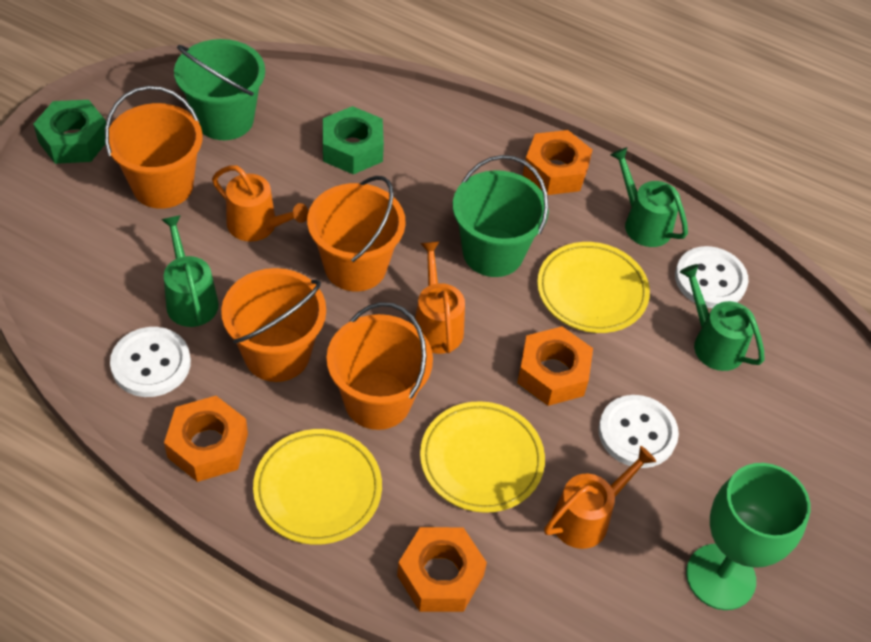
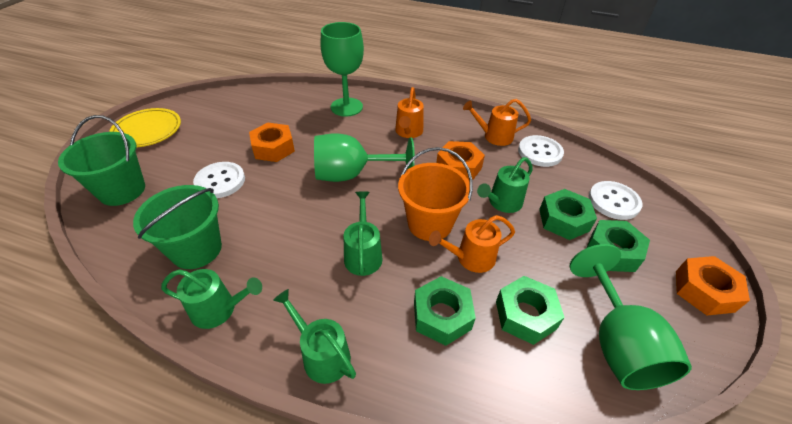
green goblet: [686,463,811,610] = 1 -> [314,133,415,182] [320,22,364,117] [569,244,692,390] = 3
green nut: [33,100,106,164] [323,106,384,174] = 2 -> [414,276,476,346] [496,276,565,345] [539,189,597,240] [587,220,650,272] = 4
green watering can: [161,215,219,327] [610,147,688,247] [680,264,765,371] = 3 -> [161,269,262,329] [273,289,356,384] [344,191,383,276] [477,157,533,213] = 4
orange bucket: [105,86,203,209] [221,268,326,382] [307,176,406,292] [327,302,433,430] = 4 -> [398,147,473,241] = 1
orange nut: [164,396,248,482] [397,527,487,612] [517,326,593,406] [523,130,592,195] = 4 -> [249,122,295,162] [436,141,485,180] [676,256,750,315] = 3
yellow plate: [253,429,382,545] [420,401,545,513] [537,242,650,333] = 3 -> [109,108,181,147] = 1

